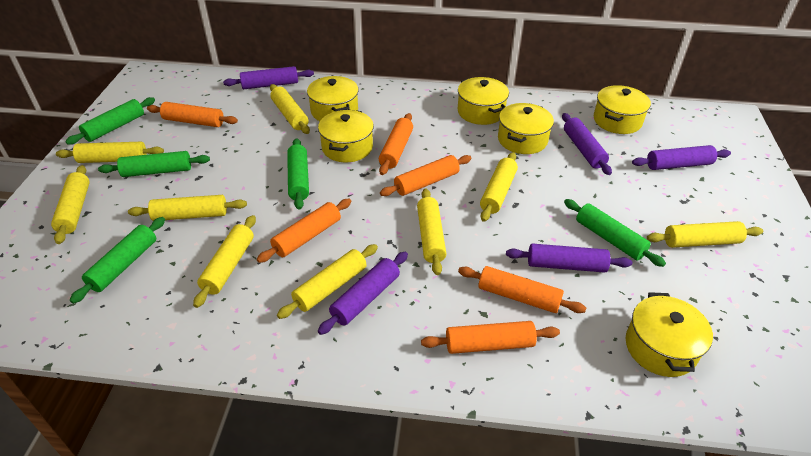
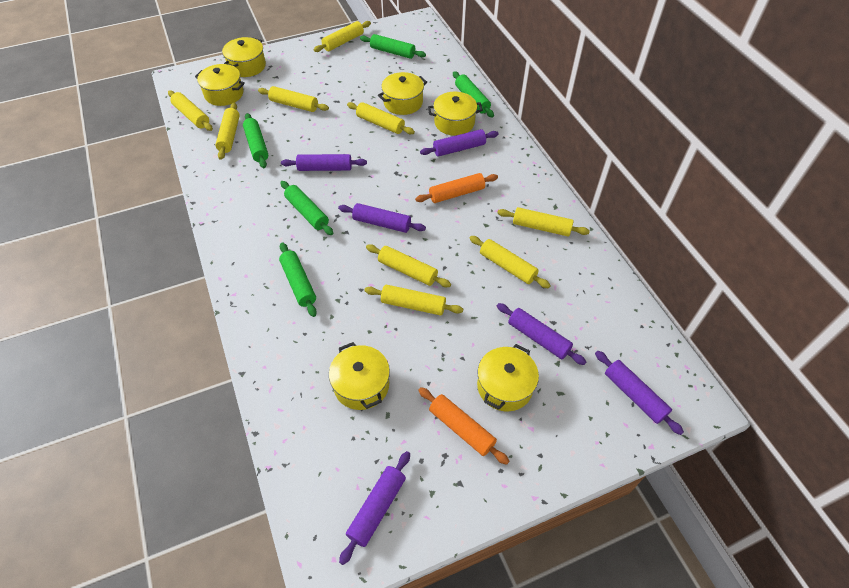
orange rolling pin: [147,102,238,127] [257,199,352,263] [379,113,413,175] [380,155,472,196] [421,321,560,354] [458,266,586,313] = 6 -> [415,173,498,203] [418,387,509,465] = 2
purple rolling pin: [223,66,314,89] [318,252,408,335] [506,243,632,273] [562,113,612,175] [632,145,731,170] = 5 -> [281,154,367,171] [338,203,426,233] [339,451,410,565] [420,129,499,157] [497,303,586,365] [595,351,684,435] = 6

